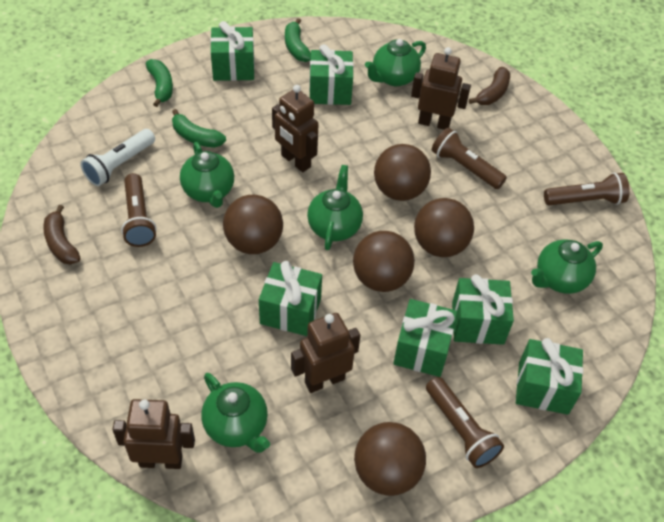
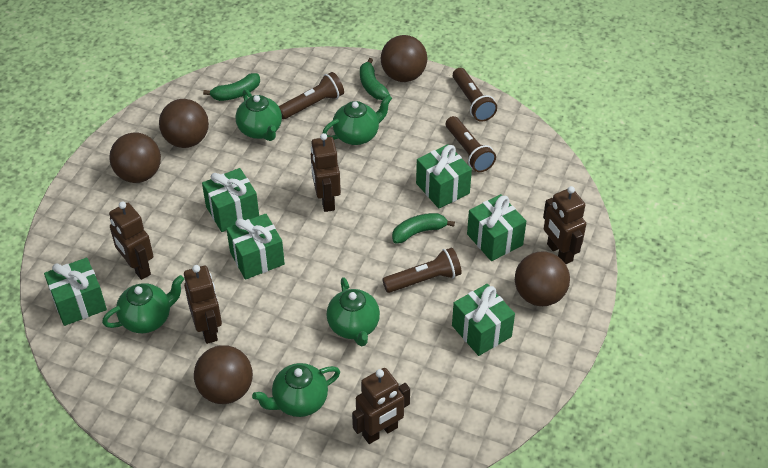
brown banana: [43,205,81,264] [469,67,510,105] = 2 -> none = 0
brown robot: [112,399,195,469] [272,85,318,172] [291,313,360,393] [411,47,471,130] = 4 -> [109,201,153,280] [184,265,222,344] [311,133,341,212] [352,368,410,444] [543,186,586,264] = 5
white flashlight: [80,129,155,186] = 1 -> none = 0

